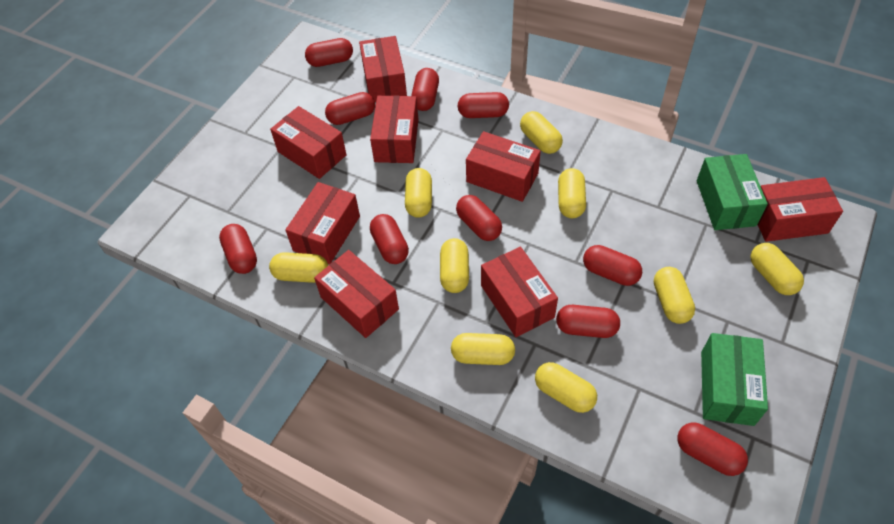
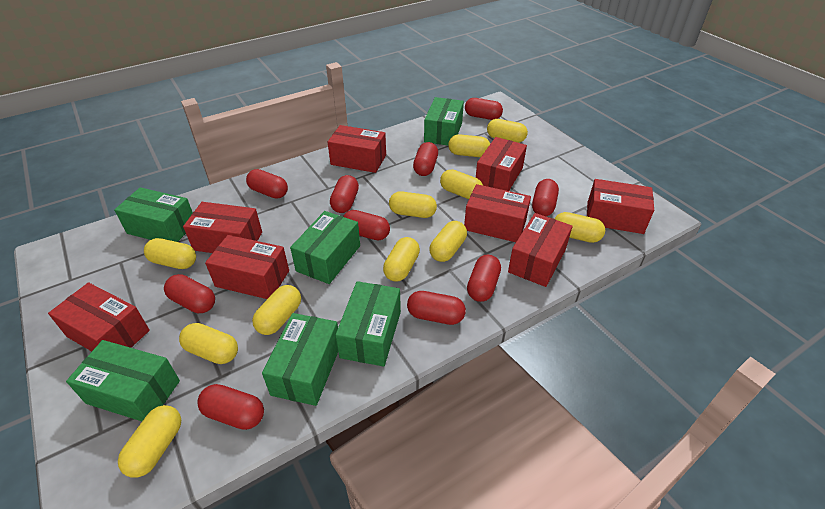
green box: [697,154,768,230] [701,333,768,426] = 2 -> [66,340,180,421] [114,187,193,242] [262,313,338,406] [290,211,360,284] [336,281,401,367] [424,97,464,146] = 6
yellow capsule: [269,252,328,283] [405,168,432,218] [440,238,469,293] [451,333,515,365] [520,111,563,154] [535,362,597,413] [558,168,586,218] [654,267,695,324] [750,243,804,295] = 9 -> [118,405,181,478] [144,238,196,269] [179,323,238,364] [252,285,301,335] [383,237,420,282] [389,191,437,218] [430,221,467,262] [440,169,483,199] [448,134,490,157] [487,119,528,143] [554,212,605,243] = 11

